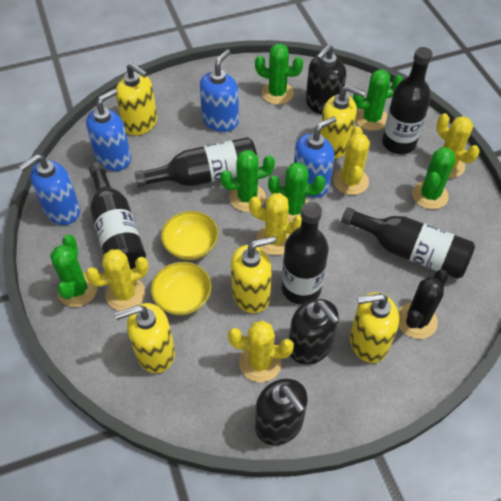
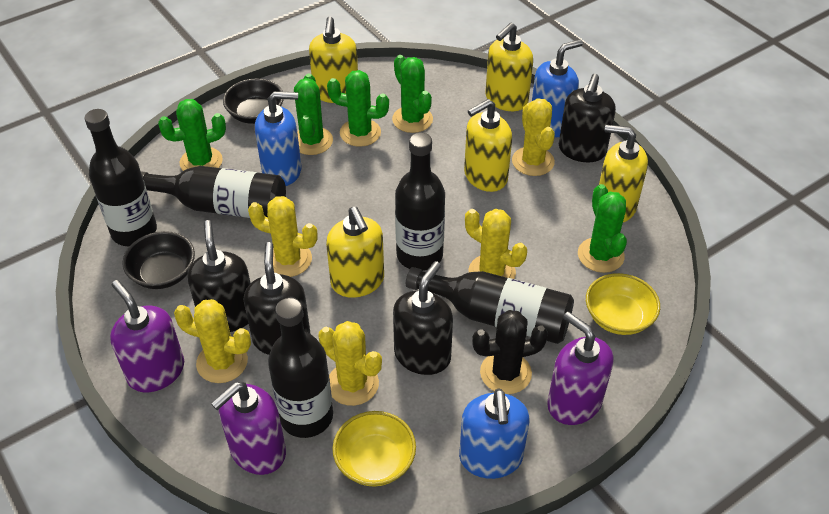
black bowl: none = 0 -> [122,231,195,289] [223,79,284,124] = 2
black soap dispenser: [255,379,308,445] [289,299,339,365] [306,44,346,115] = 3 -> [187,220,251,332] [244,242,310,355] [393,261,453,375] [559,74,616,162] = 4
blue soap dispenser: [19,154,80,225] [86,89,131,171] [199,49,239,132] [294,116,336,198] = 4 -> [255,91,301,186] [459,388,529,479] [532,39,583,137] = 3
green cactus: [50,234,98,307] [220,150,275,212] [255,44,303,104] [268,162,325,222] [353,69,403,131] [412,147,455,209] = 6 -> [158,99,226,171] [294,74,333,155] [327,70,389,147] [392,55,433,133] [578,184,627,273] = 5
purple soap dispenser: none = 0 -> [110,280,184,392] [211,382,286,475] [547,311,613,425] = 3

